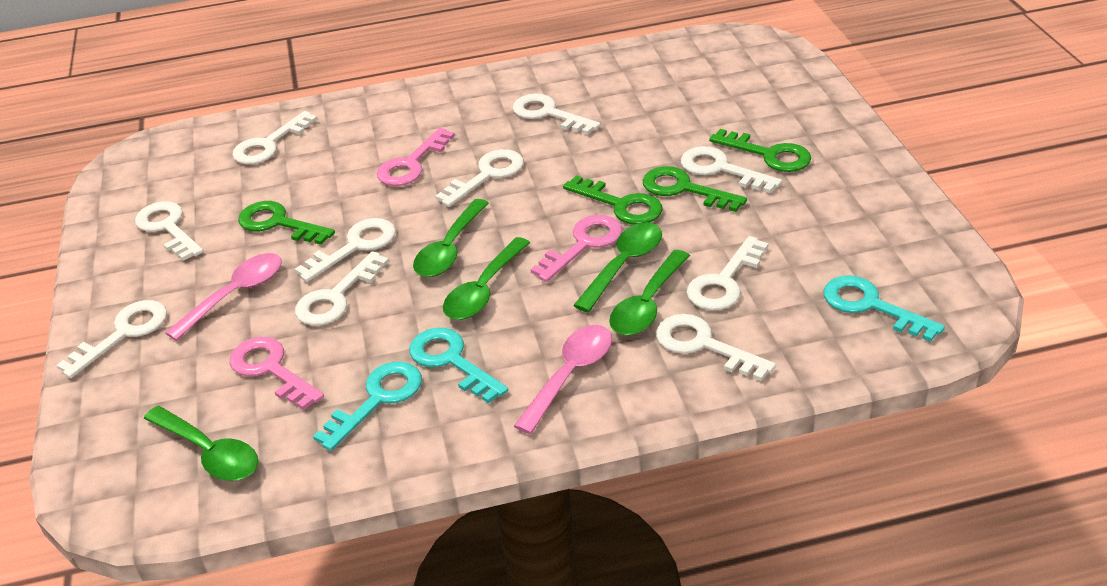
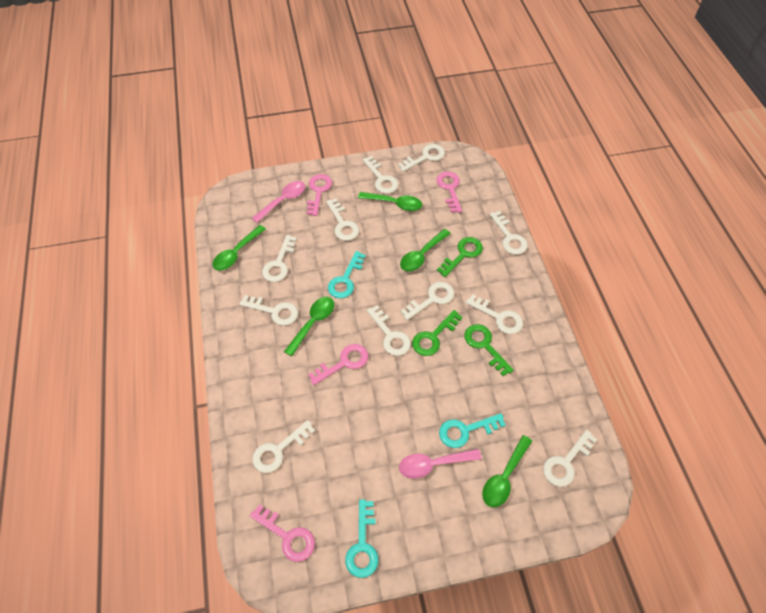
green key: [238,201,335,245] [563,175,662,225] [642,166,747,212] [709,129,811,172] = 4 -> [412,310,462,356] [437,237,483,277] [464,324,514,376] = 3
pink key: [230,337,324,410] [377,128,455,186] [530,215,623,282] = 3 -> [250,504,315,562] [307,174,332,216] [308,344,368,385] [436,171,462,213] = 4
white key: [56,300,167,378] [135,201,203,261] [232,111,318,164] [295,218,396,282] [295,251,389,326] [435,149,524,207] [512,94,600,135] [656,314,776,381] [681,146,782,193] [686,236,769,310] = 10 -> [239,295,298,326] [252,420,315,473] [262,235,297,282] [326,198,359,241] [362,156,398,194] [367,305,411,356] [398,144,445,172] [401,282,454,320] [466,294,523,334] [490,211,528,255] [543,430,597,487] = 11

